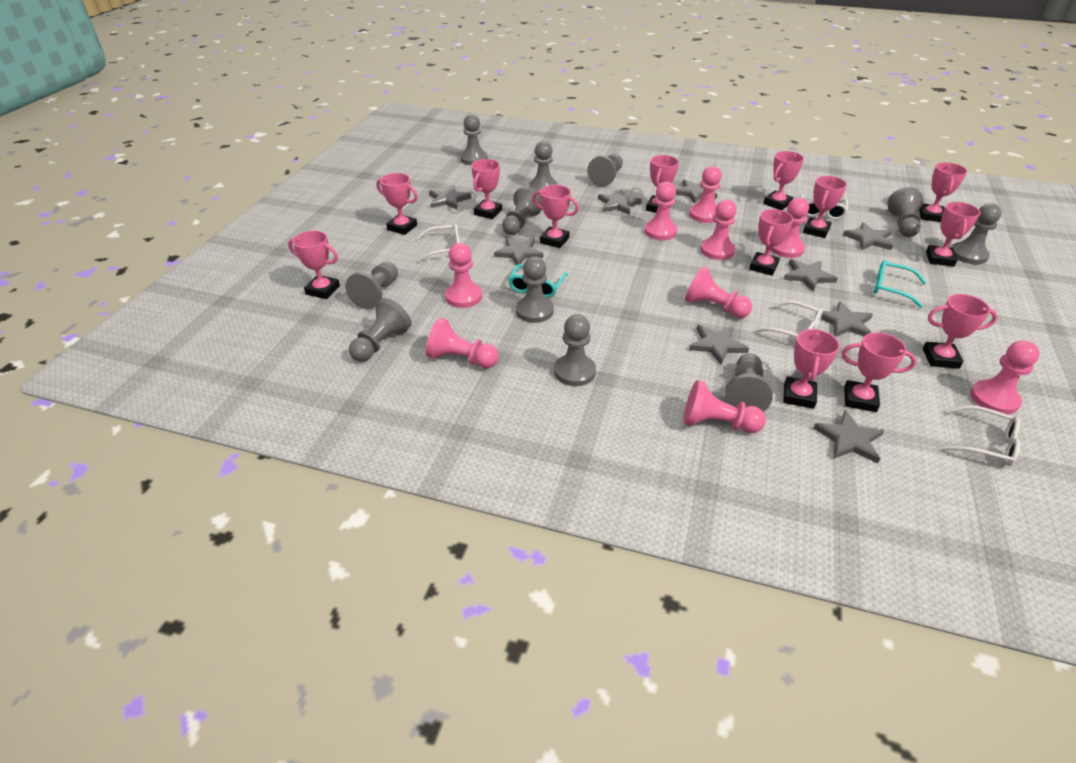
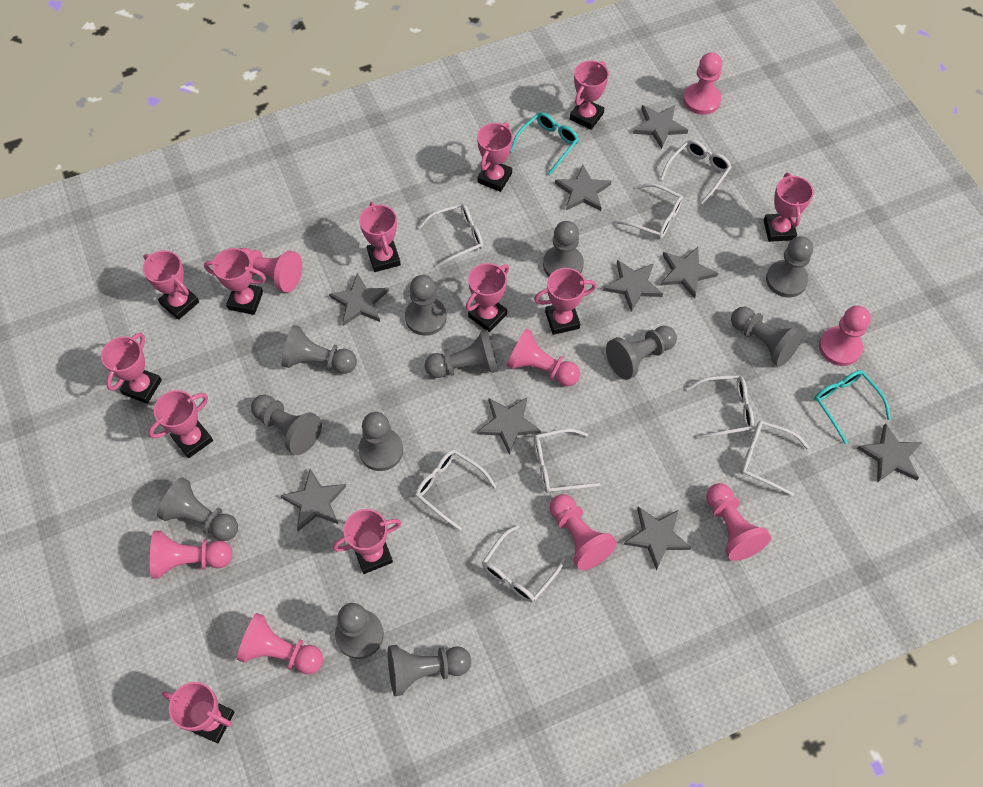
grey pawn: [345,262,398,309] [349,298,412,362] [460,114,488,165] [502,186,542,235] [516,257,554,323] [529,141,558,191] [554,314,596,386] [587,154,623,187] [725,353,773,411] [887,187,924,237] [952,203,1002,264] = 11 -> [157,477,238,541] [251,395,322,455] [282,325,357,374] [335,603,384,659] [358,412,403,471] [388,645,471,696] [405,275,447,336] [425,330,499,378] [543,221,584,276] [606,326,677,380] [731,307,804,367] [766,236,813,297] = 12
pink pawn: [426,318,499,368] [445,243,482,308] [644,182,677,240] [683,380,766,433] [685,267,752,318] [689,166,722,223] [701,199,737,260] [771,197,809,258] [970,340,1040,414] = 9 -> [150,531,233,579] [237,613,323,674] [240,248,302,293] [506,328,580,386] [550,494,617,570] [683,52,722,115] [706,483,771,561] [819,306,871,366] = 8
pink trophy: [288,231,340,299] [376,173,418,235] [471,159,502,219] [532,185,579,248] [646,155,679,213] [749,209,793,276] [763,151,804,210] [783,329,840,409] [803,176,847,238] [842,332,917,412] [919,162,967,222] [923,294,998,369] [926,202,981,267] = 13 -> [101,333,162,404] [143,250,199,320] [148,390,213,458] [162,682,234,743] [204,248,266,315] [333,509,401,574] [359,202,401,272] [466,263,509,332] [477,122,513,192] [534,268,597,335] [570,61,609,130] [764,173,814,242] = 12
white glasses: [416,223,460,262] [755,301,823,337] [800,194,848,220] [942,405,1021,466] = 4 -> [415,449,497,531] [418,203,483,267] [482,525,566,603] [534,429,601,493] [615,183,683,239] [660,140,732,204] [686,375,754,439] [740,421,809,496] = 8

